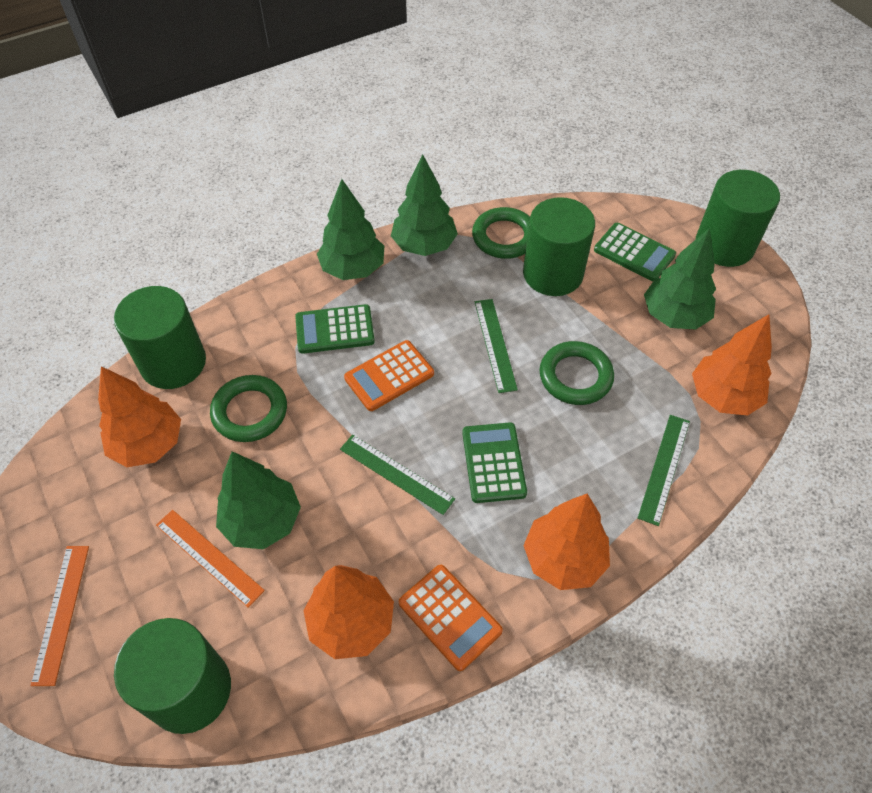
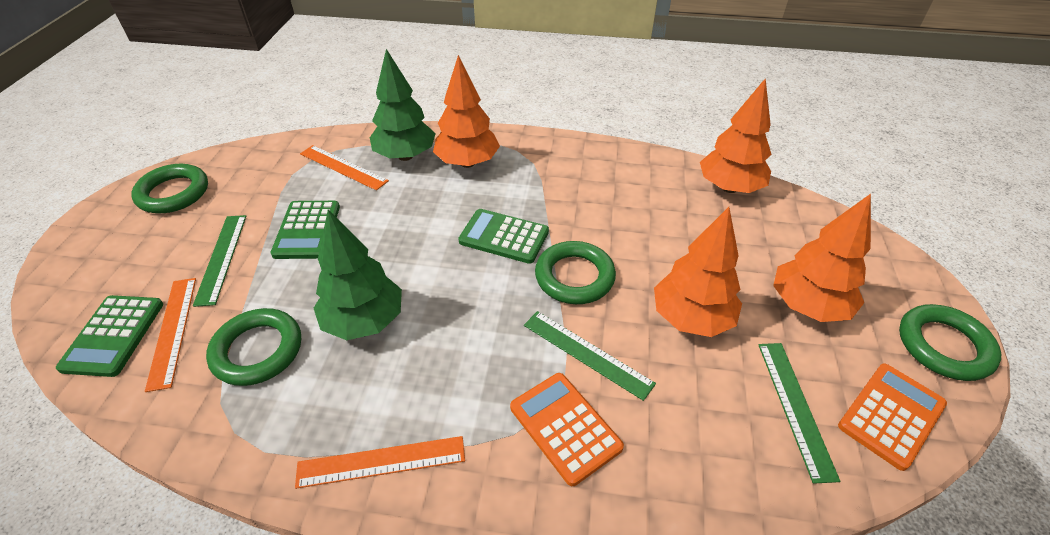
green cylinder: [114,286,206,389] [114,618,231,734] [523,197,595,296] [695,170,780,267] = 4 -> none = 0
green ring: [210,375,287,442] [472,207,530,259] [539,341,614,405] = 3 -> [131,164,208,213] [206,308,301,386] [535,241,616,304] [899,304,1001,381] = 4
green tree: [216,451,301,549] [317,179,384,280] [391,155,458,256] [644,228,716,330] = 4 -> [314,210,402,340] [370,49,436,161] = 2
orange ruler: [30,546,89,686] [156,510,265,608] = 2 -> [145,278,196,392] [295,436,465,489] [300,145,389,191] = 3

